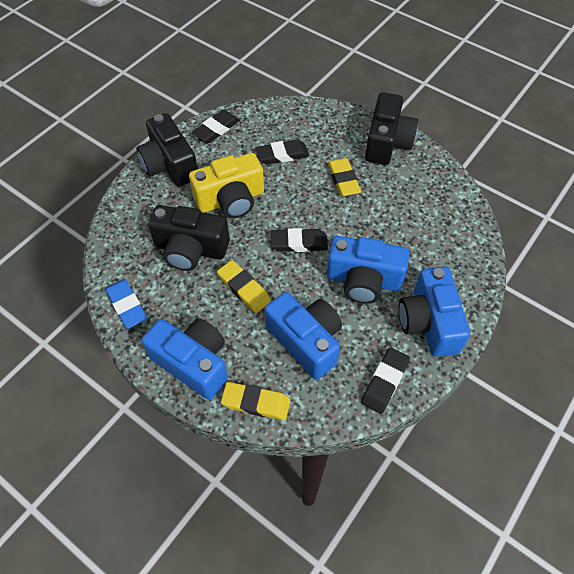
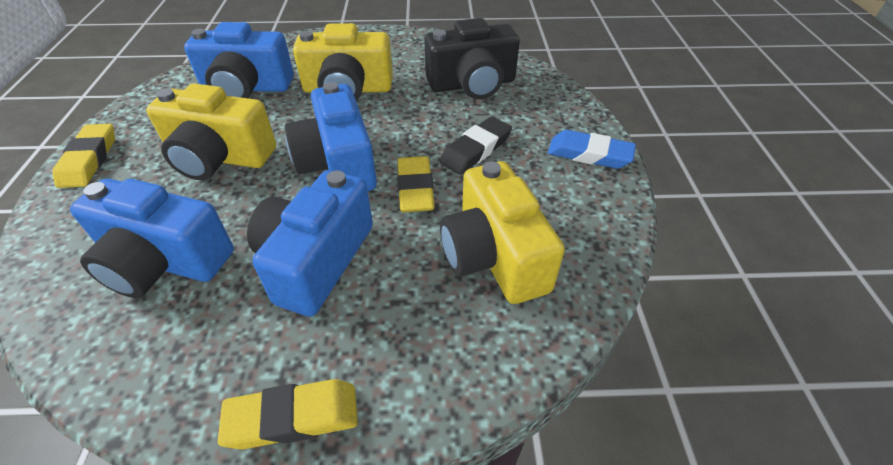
black camera: [136,113,198,187] [148,205,230,271] [365,92,418,165] = 3 -> [424,18,520,99] = 1
black eraser: [192,110,240,143] [256,139,309,165] [271,228,328,252] [361,347,410,414] = 4 -> [440,116,512,175] = 1
yellow camera: [189,153,264,218] = 1 -> [146,83,276,180] [293,23,393,100] [440,161,565,304] = 3

